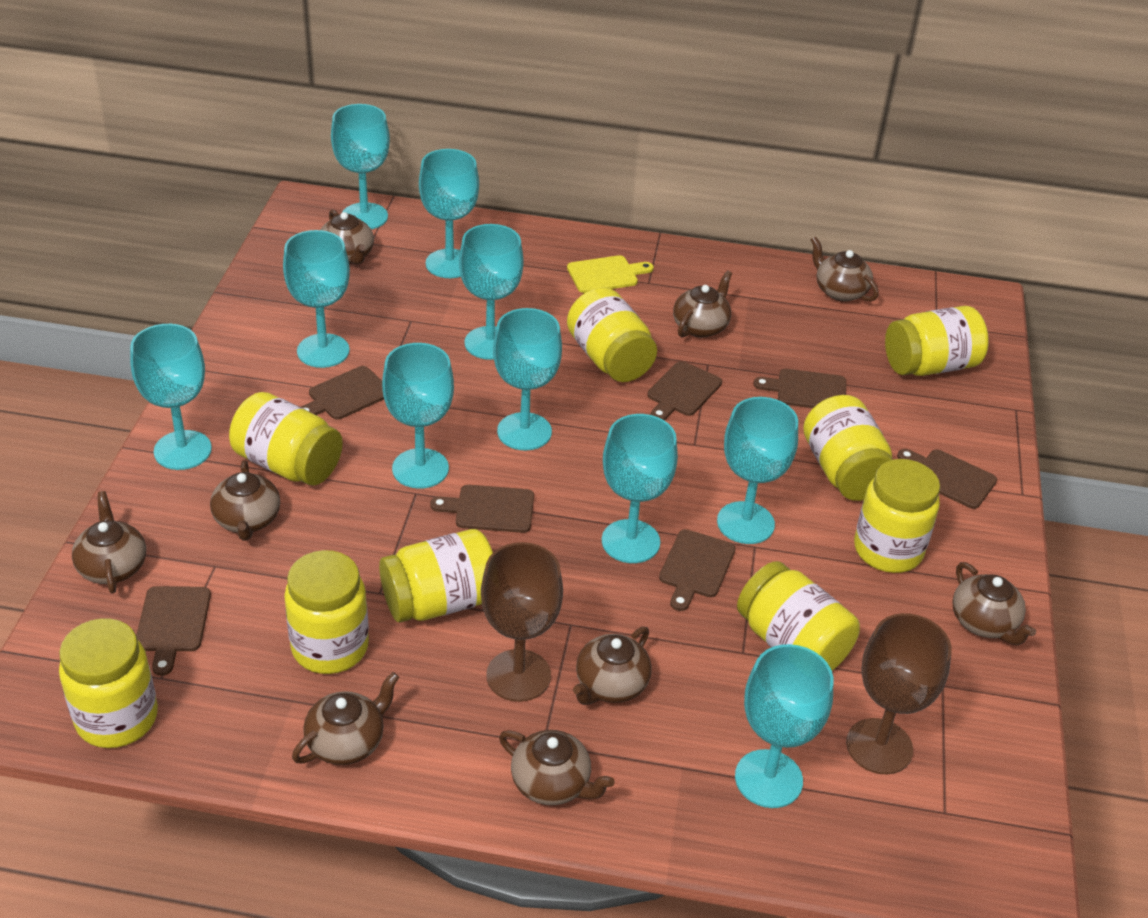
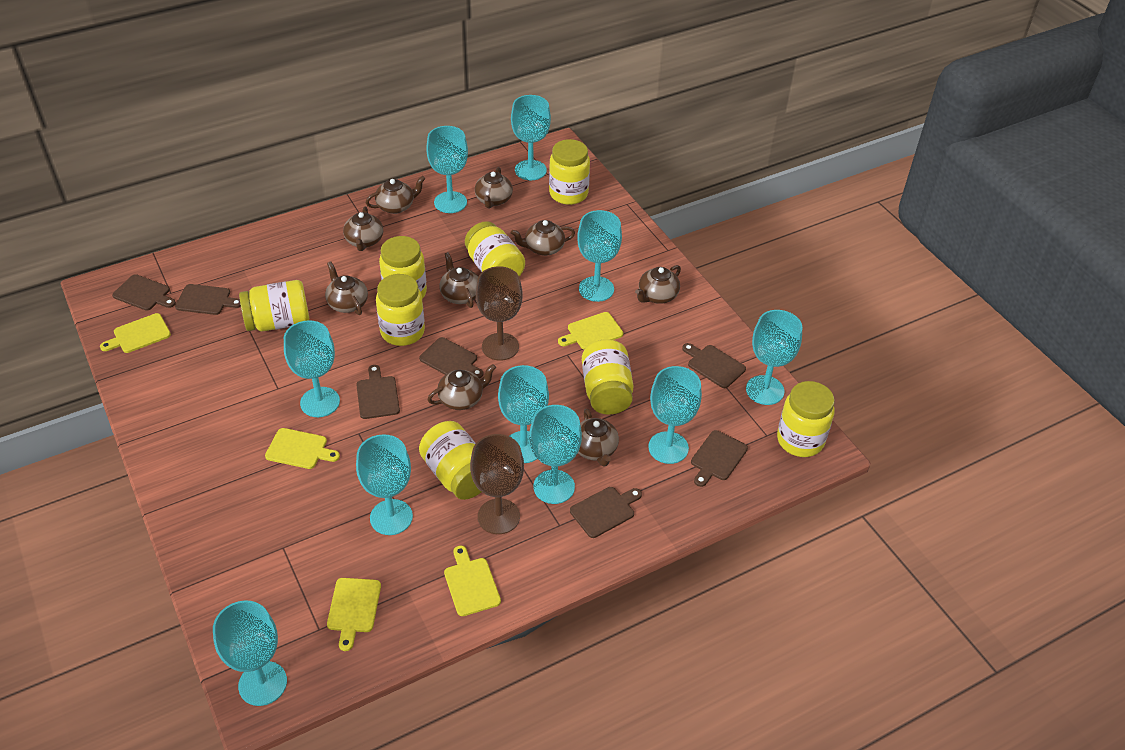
yellow cutting board: [567,255,654,293] = 1 -> [100,313,171,353] [265,428,340,469] [327,578,381,651] [444,546,501,616] [558,312,623,349] = 5
yellow jar: [59,618,158,748] [229,392,343,486] [284,550,369,674] [379,529,493,622] [567,287,657,382] [737,561,860,671] [803,395,893,501] [854,459,940,573] [885,306,989,376] = 9 -> [239,280,309,331] [376,274,425,346] [379,236,427,299] [419,421,481,500] [465,221,525,276] [549,139,590,205] [582,339,634,415] [777,381,835,457] = 8

